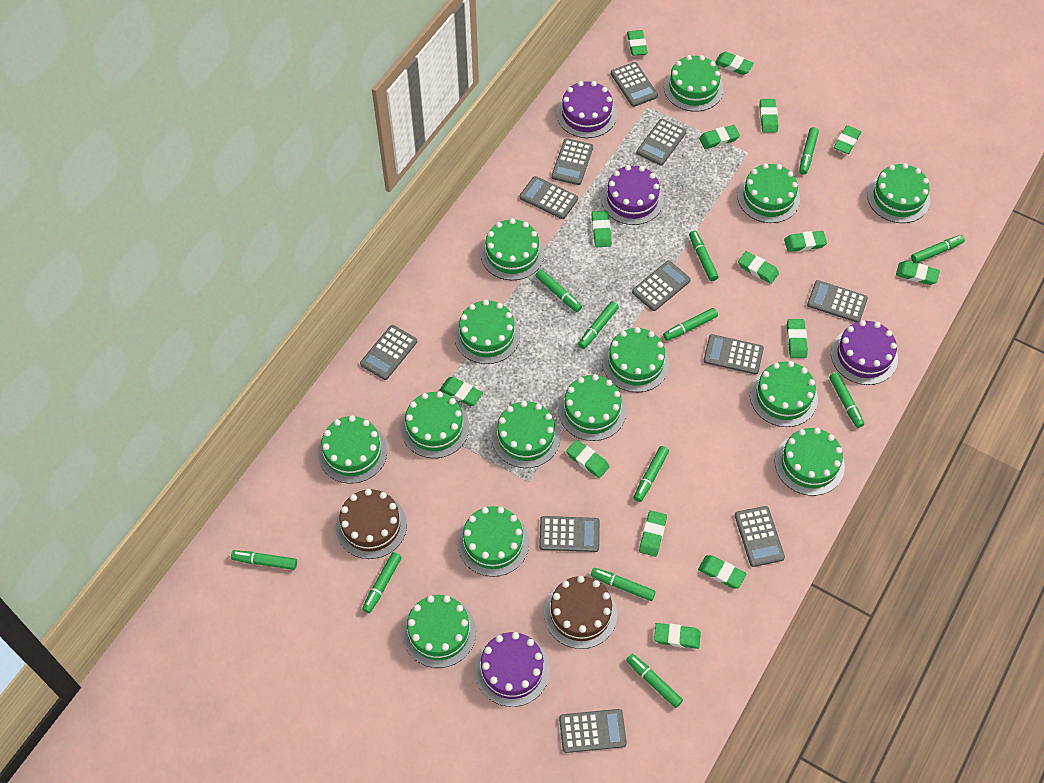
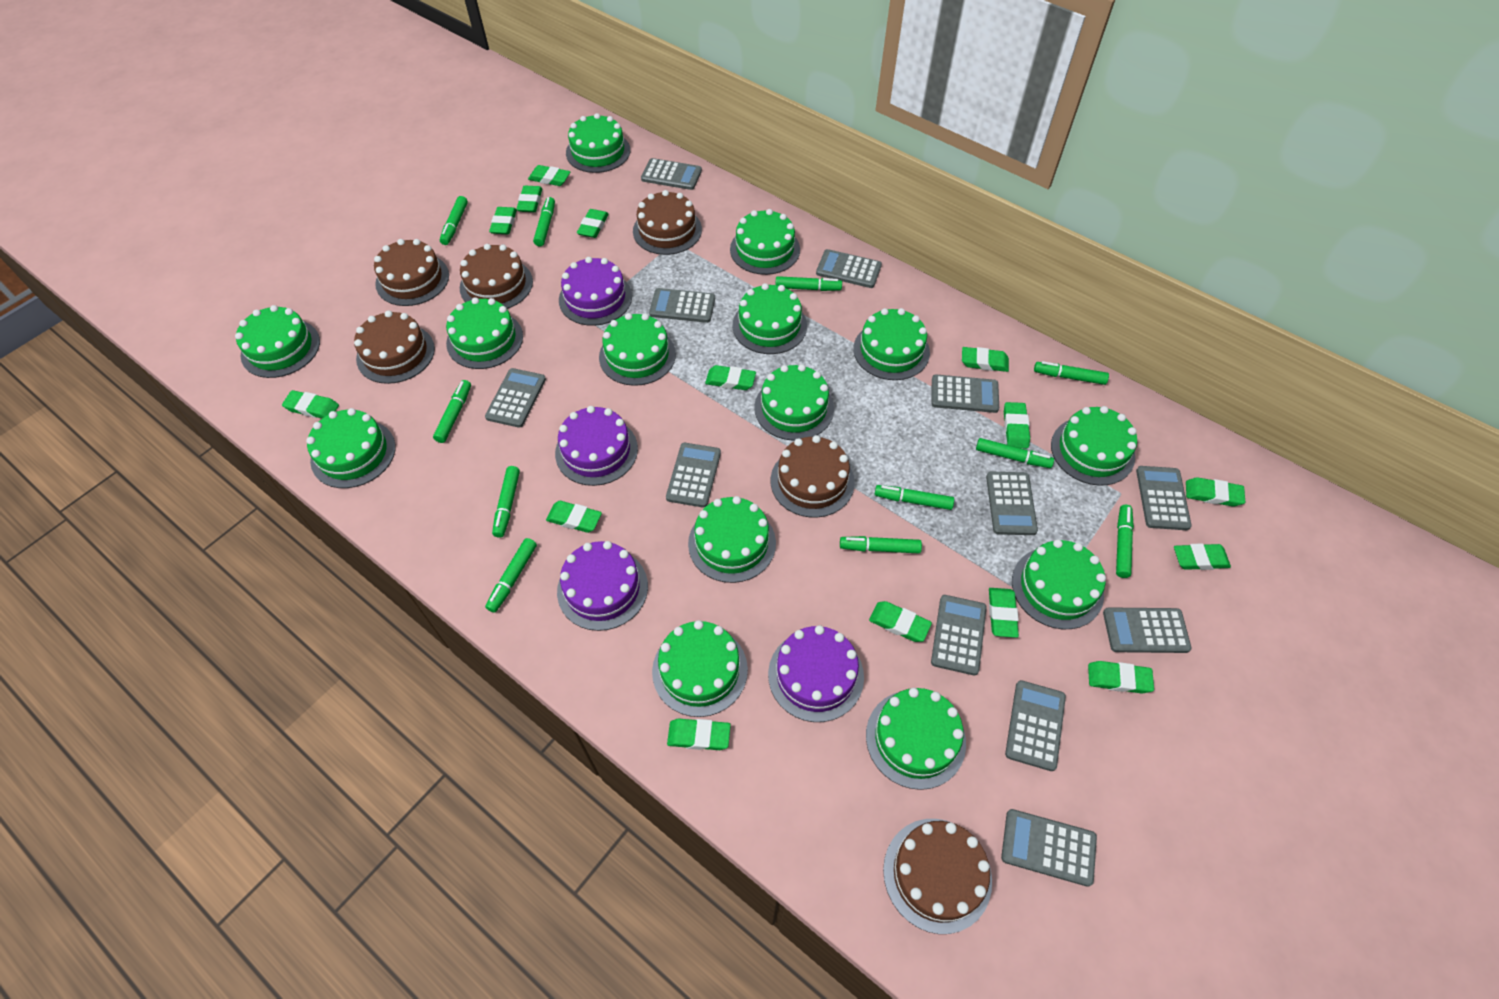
brown cake: [336,489,407,559] [544,576,617,649] = 2 -> [354,311,435,384] [374,239,449,306] [460,244,533,309] [633,190,702,255] [771,435,855,518] [883,819,992,934] = 6
green marker: [231,550,297,570] [362,552,402,613] [535,269,582,312] [578,301,619,349] [591,568,656,601] [626,654,683,708] [634,446,669,502] [663,308,718,341] [689,231,719,281] [799,127,819,175] [829,372,864,428] [911,235,965,263] = 12 -> [433,380,471,443] [440,196,468,245] [485,538,537,613] [492,466,520,538] [533,197,555,247] [775,276,842,291] [840,536,922,554] [875,485,954,510] [976,438,1054,468] [1034,361,1109,385] [1116,505,1134,578] = 11
grey calculator: [360,325,417,380] [520,176,578,219] [539,516,600,552] [551,138,593,185] [559,709,627,753] [611,62,658,107] [632,261,691,311] [637,119,686,166] [703,334,764,375] [735,506,785,567] [807,280,868,322] = 11 -> [485,368,546,428] [641,158,702,190] [649,288,715,323] [666,443,721,508] [816,249,882,288] [931,374,999,413] [931,595,987,675] [986,472,1038,535] [1001,809,1097,887] [1005,680,1066,771] [1103,607,1192,653] [1136,466,1192,530] = 12

